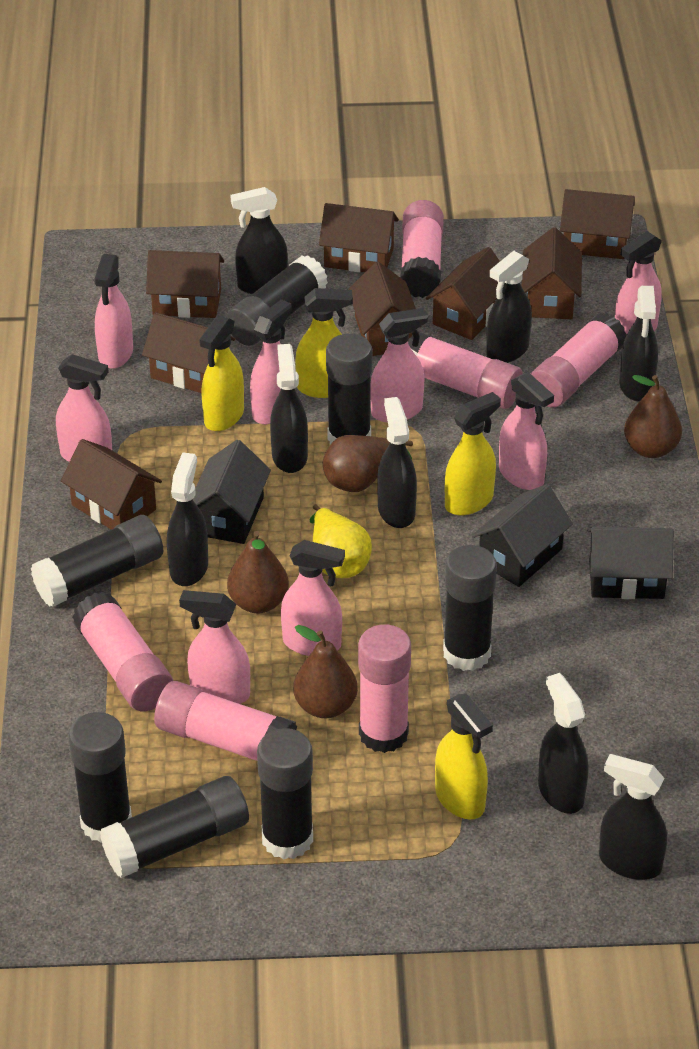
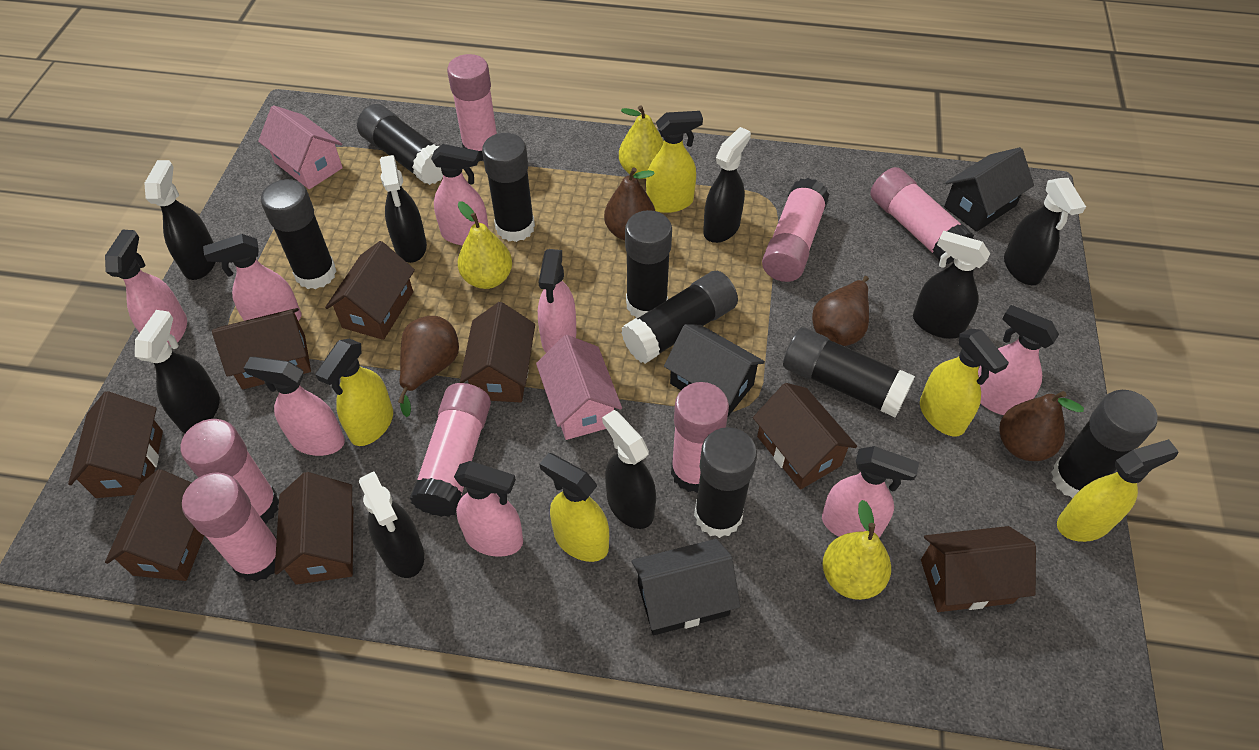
black glue stick: [31,515,163,607] [68,712,132,843] [100,776,249,878] [226,255,328,346] [257,728,313,860] [326,334,372,445] [443,545,497,671] = 7 -> [261,179,337,289] [357,104,443,185] [482,133,535,242] [621,271,738,364] [625,210,672,318] [694,427,757,538] [783,327,915,417] [1051,390,1158,498] = 8
pink glue stick: [72,592,173,711] [154,681,297,761] [358,624,411,753] [400,200,444,298] [408,332,523,409] [530,313,627,407] = 6 -> [180,419,279,524] [182,472,277,582] [410,383,491,517] [447,54,497,161] [671,382,729,493] [762,178,829,282] [870,167,974,264] = 7
pink house: none = 0 -> [258,105,343,189] [536,335,622,440] = 2
yellow pear: [310,504,372,578] = 1 -> [458,201,512,289] [619,105,664,179] [822,500,891,600] = 3
yellow spray bottle: [199,315,244,431] [295,288,353,398] [435,694,493,819] [445,392,501,516] = 4 -> [315,339,393,446] [539,453,609,562] [646,111,703,213] [920,329,1009,436] [1057,439,1179,542] = 5

